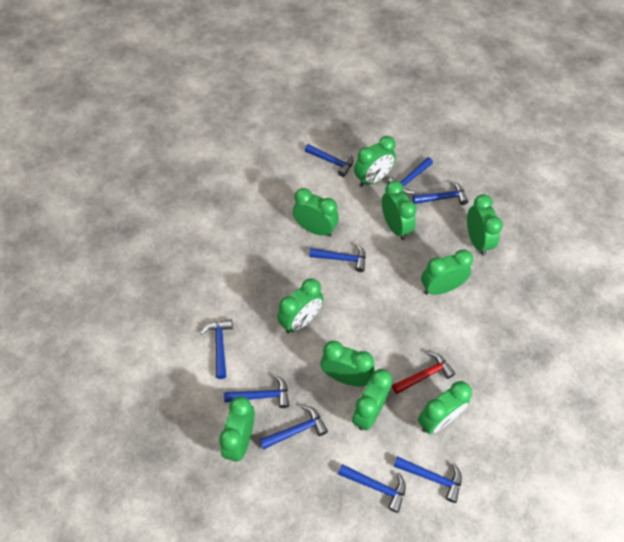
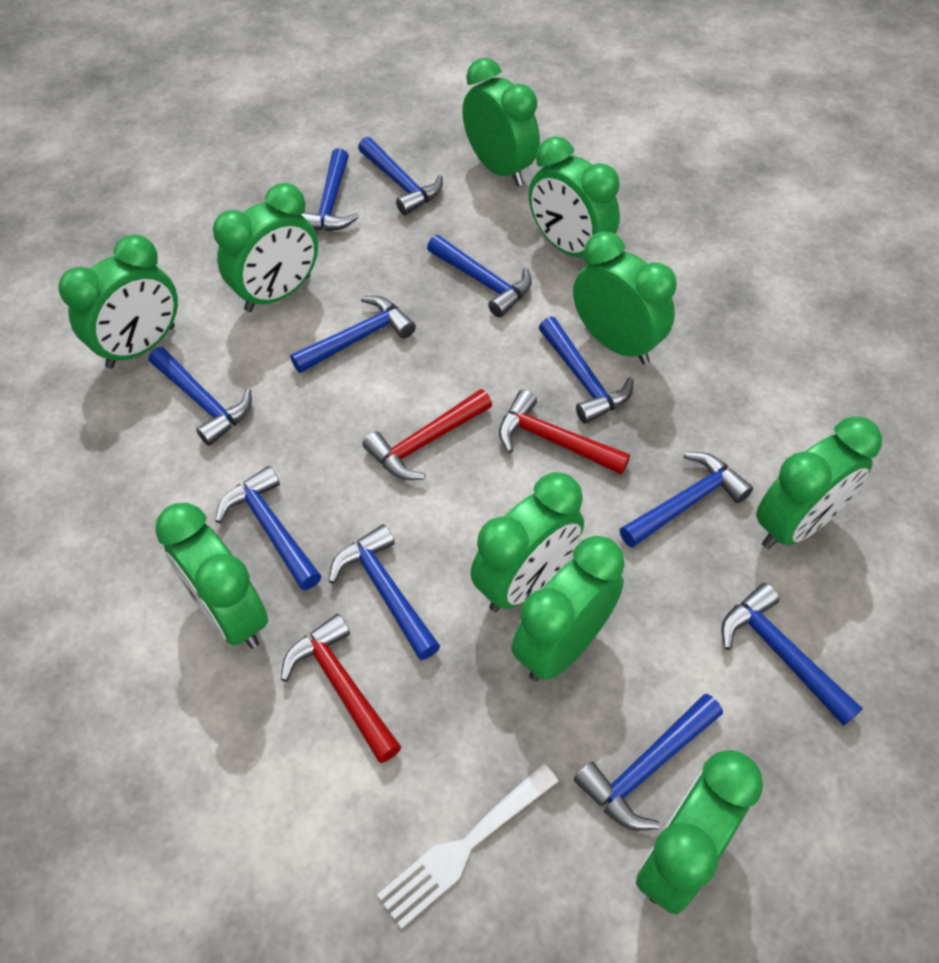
blue hammer: [200,320,233,379] [224,375,289,408] [260,405,328,450] [305,144,354,177] [309,244,366,272] [338,464,406,513] [388,157,433,194] [394,456,462,503] [412,181,468,205] = 9 -> [149,347,252,446] [215,466,321,590] [290,296,416,373] [301,148,359,231] [329,524,440,660] [358,137,443,215] [427,235,532,317] [539,317,634,424] [574,694,723,831] [620,452,753,548] [721,583,863,726] = 11
red hammer: [392,352,455,394] = 1 -> [281,614,401,763] [363,389,492,480] [499,390,630,475] = 3
white fork: none = 0 -> [377,764,559,929] = 1

